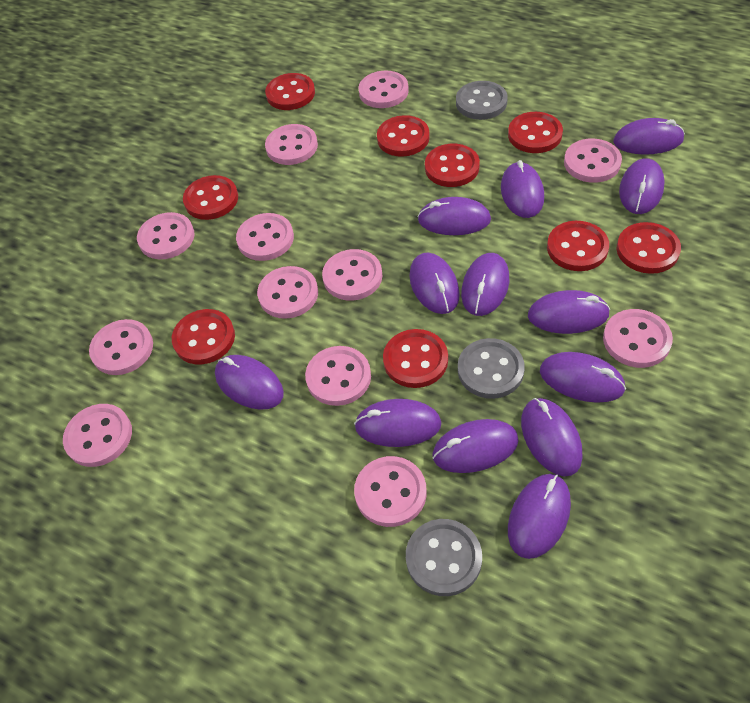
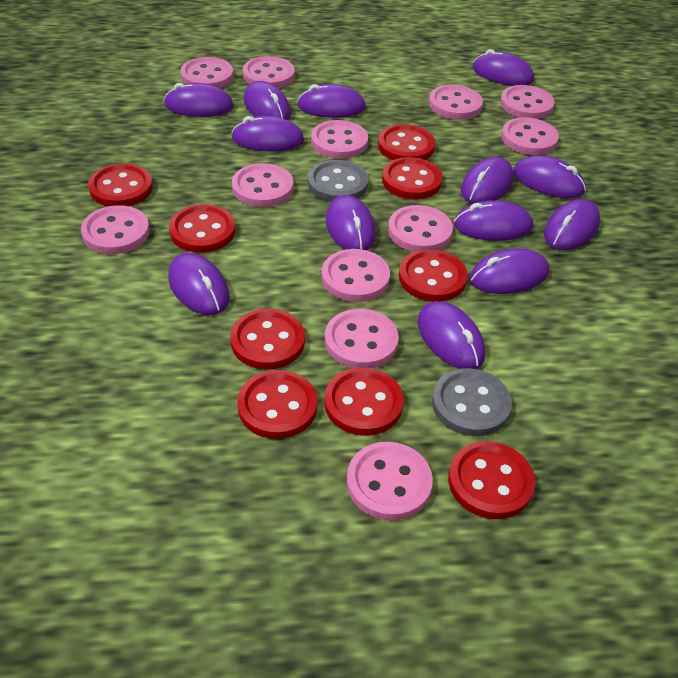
grey button: [406,519,482,596] [456,81,508,120] [458,338,525,399] = 3 -> [308,160,368,202] [432,368,512,436] = 2

